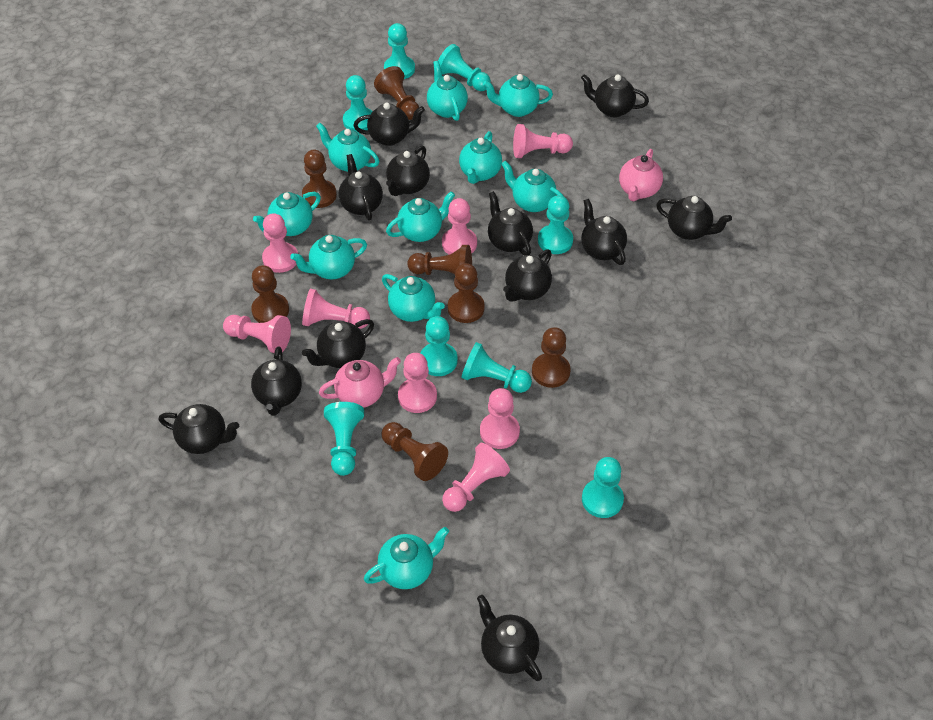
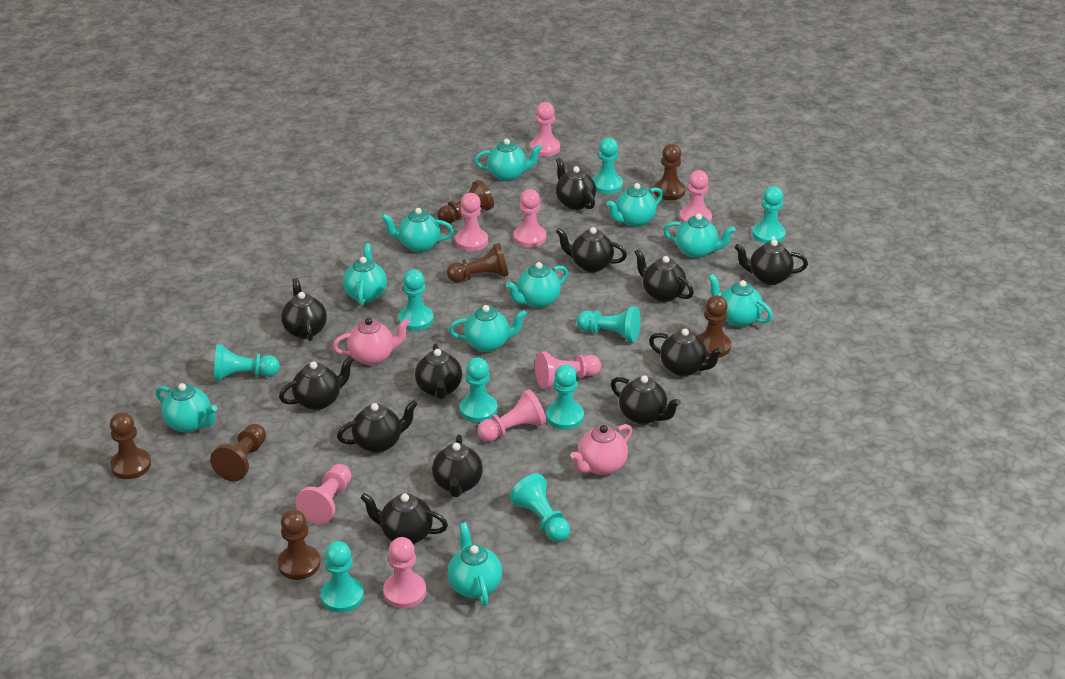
turquoise pawn: [324,402,364,476] [343,75,373,132] [384,23,415,79] [420,316,457,376] [438,44,491,91] [461,342,532,393] [538,195,573,254] [582,457,624,518] = 8 -> [214,344,280,381] [321,541,364,613] [398,269,434,331] [460,357,498,422] [510,474,570,542] [546,364,584,430] [576,306,641,342] [592,138,623,194] [752,186,786,244] = 9

